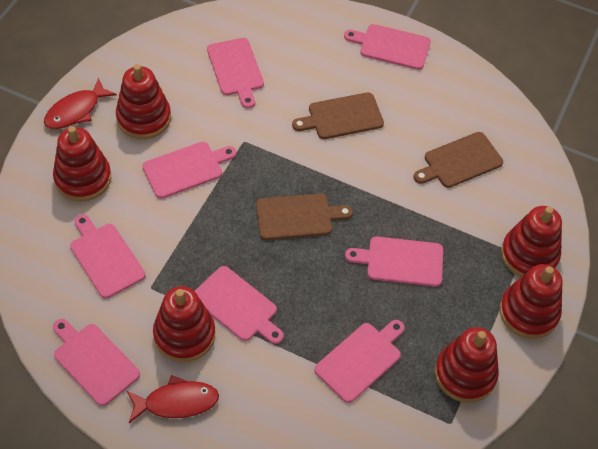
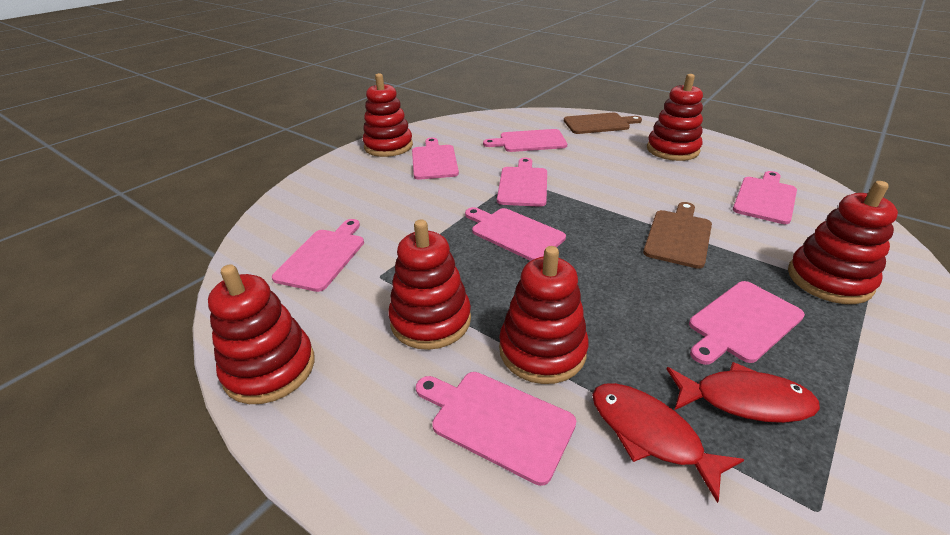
brown cutting board: [256,194,353,240] [292,92,384,139] [413,132,503,188] = 3 -> [564,113,642,134] [643,202,712,269] = 2

